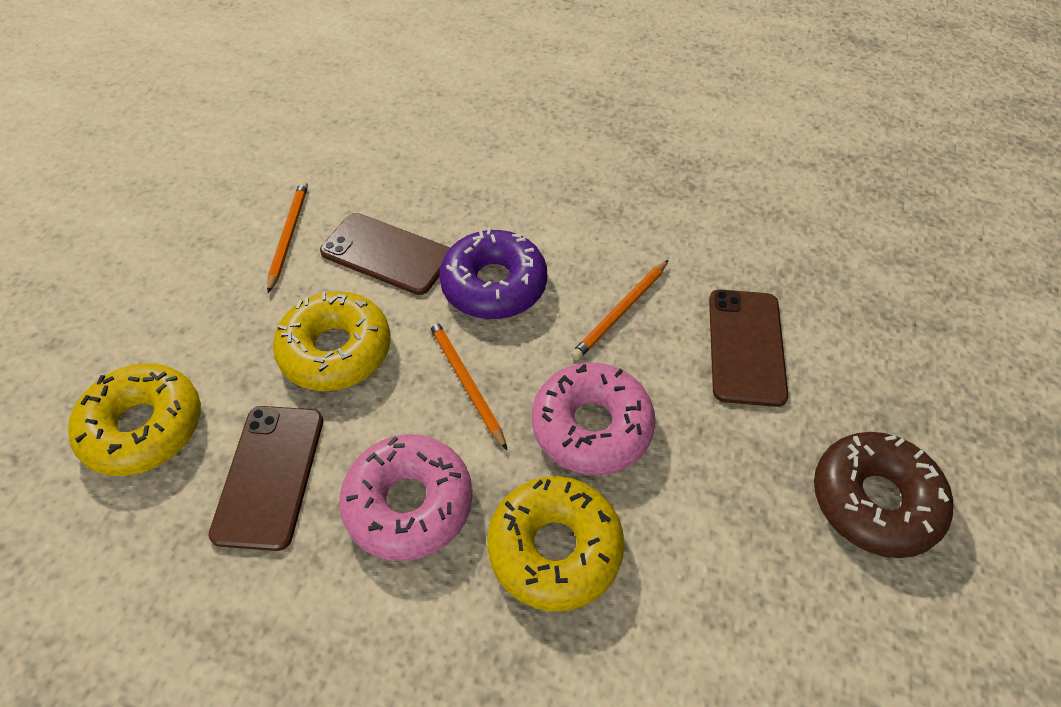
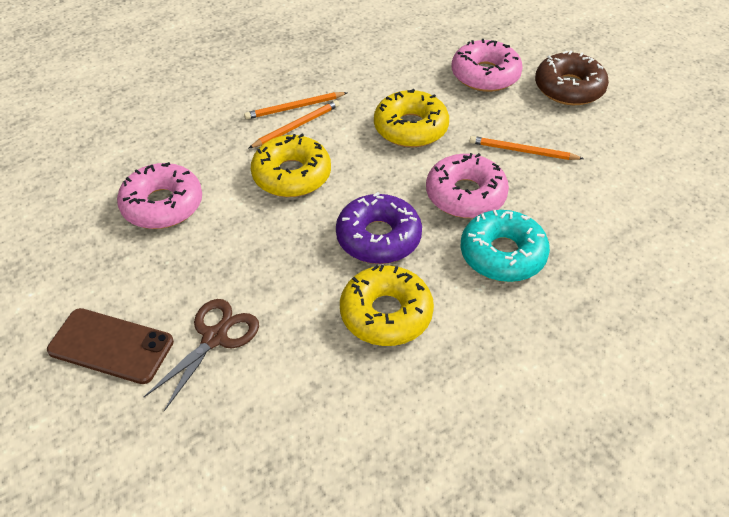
brown phone: [208,406,323,551] [320,213,450,295] [709,289,788,407] = 3 -> [47,308,174,384] = 1
brown scissors: none = 0 -> [144,299,259,411] = 1
pink donut: [339,434,473,561] [532,362,655,475] = 2 -> [117,162,202,229] [426,153,509,218] [452,39,523,92] = 3
turquoise donut: none = 0 -> [461,210,550,282] = 1

